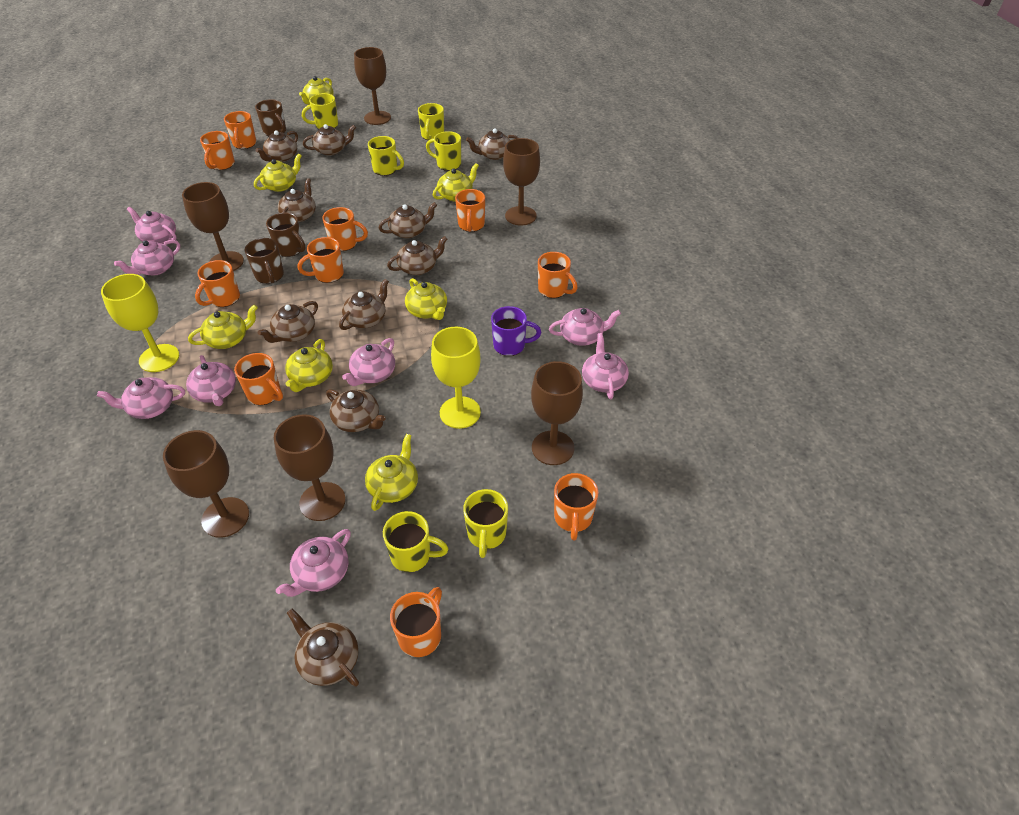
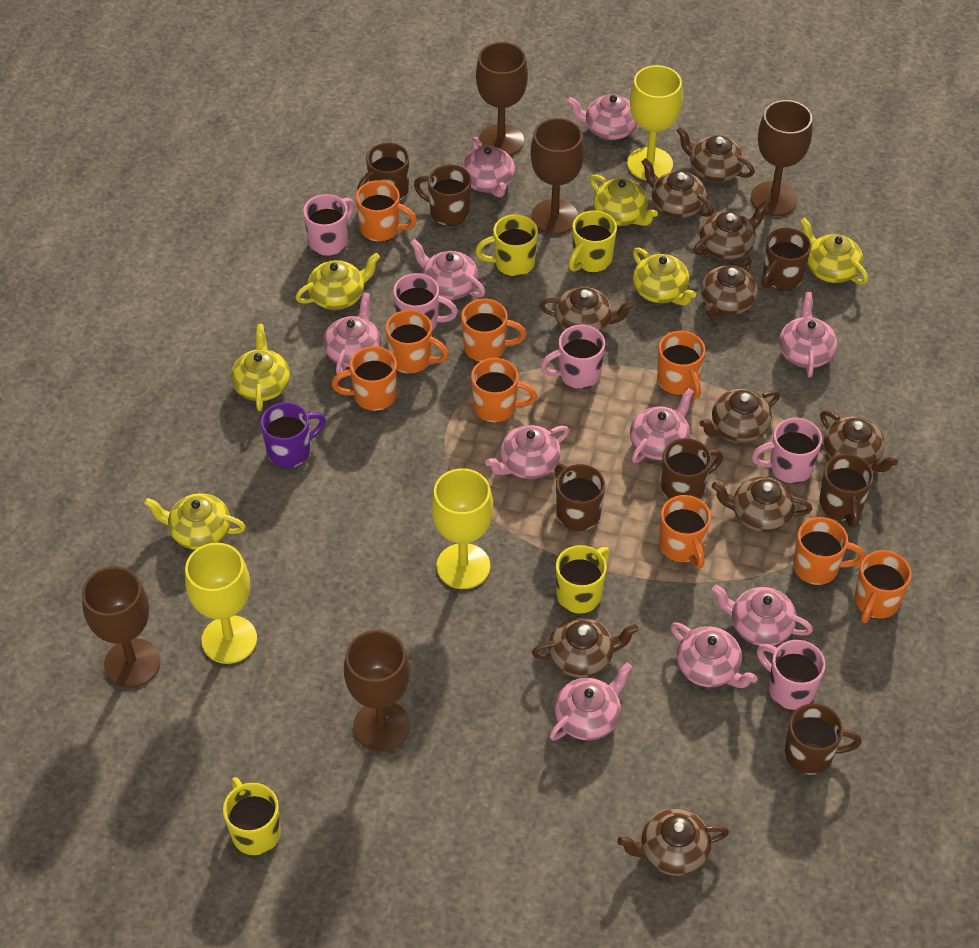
brown goblet: [163,430,249,538] [182,182,244,271] [274,414,346,521] [354,47,391,125] [503,138,540,226] [531,361,583,465] = 6 -> [82,566,160,688] [344,630,410,752] [476,42,528,156] [530,118,584,234] [751,100,813,216] = 5
brown mug: [244,238,284,284] [255,99,286,136] [266,213,305,257] = 3 -> [357,143,409,201] [414,165,471,226] [555,464,605,531] [661,438,723,499] [761,228,811,290] [785,703,862,775] [819,454,873,528] = 7
orange mug: [195,260,240,307] [200,131,235,170] [224,111,256,149] [234,353,283,405] [298,237,344,283] [322,207,368,251] [390,587,442,657] [455,189,485,232] [538,252,578,298] [554,473,598,540] = 10 -> [332,346,397,411] [356,180,417,242] [386,310,449,374] [461,299,526,362] [471,358,537,423] [657,331,705,399] [659,495,711,569] [793,517,865,585] [855,550,911,623] = 9
pink mug: none = 0 -> [303,194,354,256] [393,273,458,331] [540,325,605,389] [751,418,822,484] [757,640,825,710] = 5
pink teapot: [97,377,185,419] [114,240,180,275] [127,207,177,244] [186,355,236,406] [276,529,351,597] [342,338,395,386] [549,308,621,346] [582,333,629,399] = 8 -> [323,292,381,374] [410,239,485,300] [461,137,515,198] [485,425,569,479] [549,663,632,741] [567,94,641,140] [630,388,694,463] [671,622,758,688] [712,585,813,646] [779,292,837,378] = 10
yellow goblet: [101,274,179,372] [431,327,481,429] = 2 -> [185,543,257,664] [431,468,493,589] [627,65,683,180] = 3
yellow mug: [302,93,338,129] [368,136,404,176] [383,511,449,572] [418,103,444,140] [426,131,461,171] [463,489,508,558] = 6 -> [223,777,281,855] [475,214,538,277] [556,545,610,614] [568,210,617,273] = 4
yellow teapot: [188,305,258,349] [254,154,302,192] [285,339,333,392] [299,76,334,105] [365,434,418,511] [405,278,447,320] [433,163,479,201] = 7 -> [144,493,246,550] [231,324,290,411] [296,253,380,310] [590,174,658,226] [633,248,696,306] [800,218,868,284] = 6

